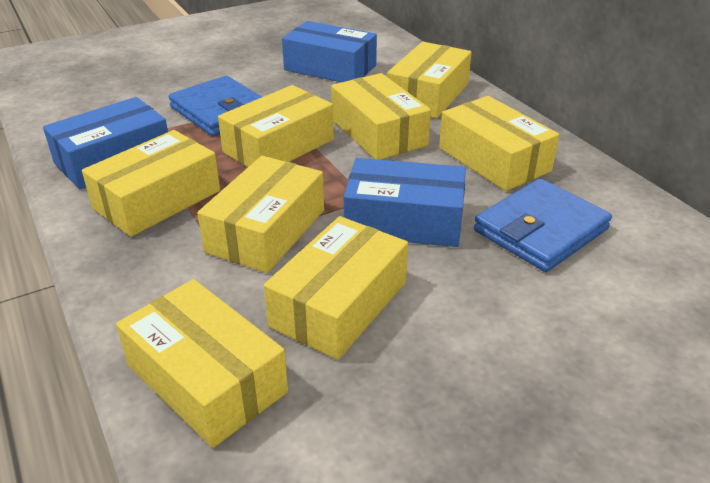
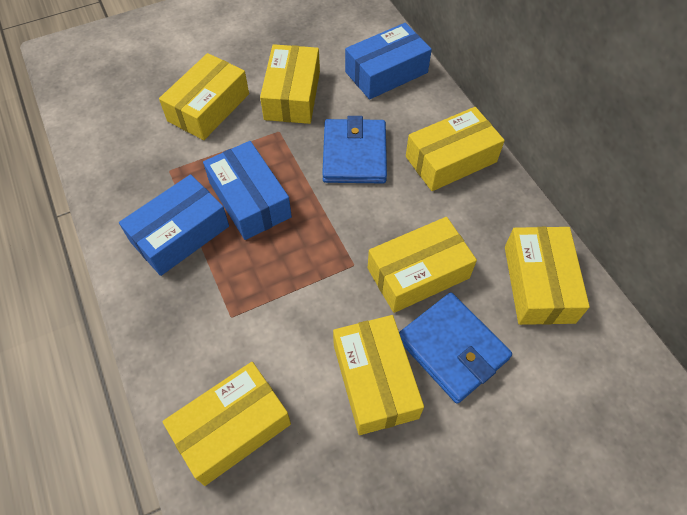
yellow box: [82,130,220,237] [116,279,288,448] [197,156,324,273] [218,85,334,167] [264,216,408,360] [331,73,431,160] [387,42,472,118] [439,96,559,191] = 8 -> [159,53,249,140] [162,362,291,486] [260,44,320,124] [333,315,424,435] [368,217,477,313] [406,107,505,191] [505,227,590,325] = 7

